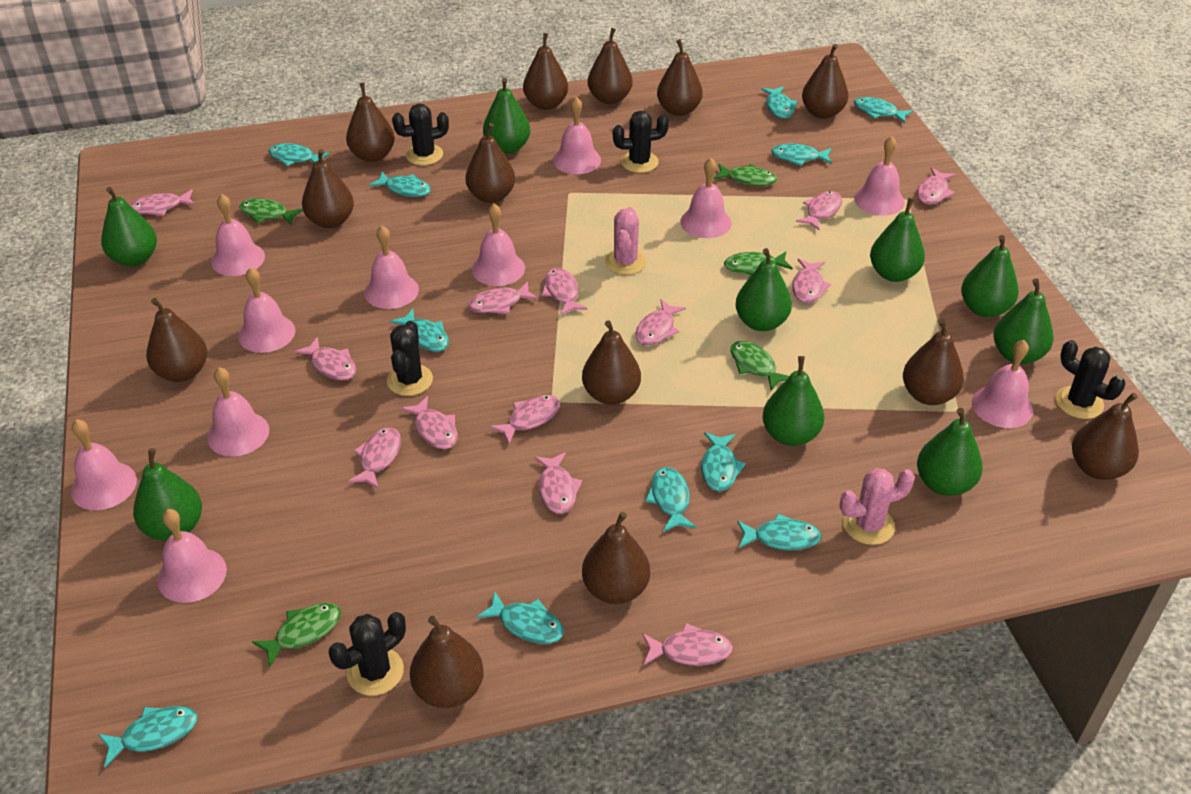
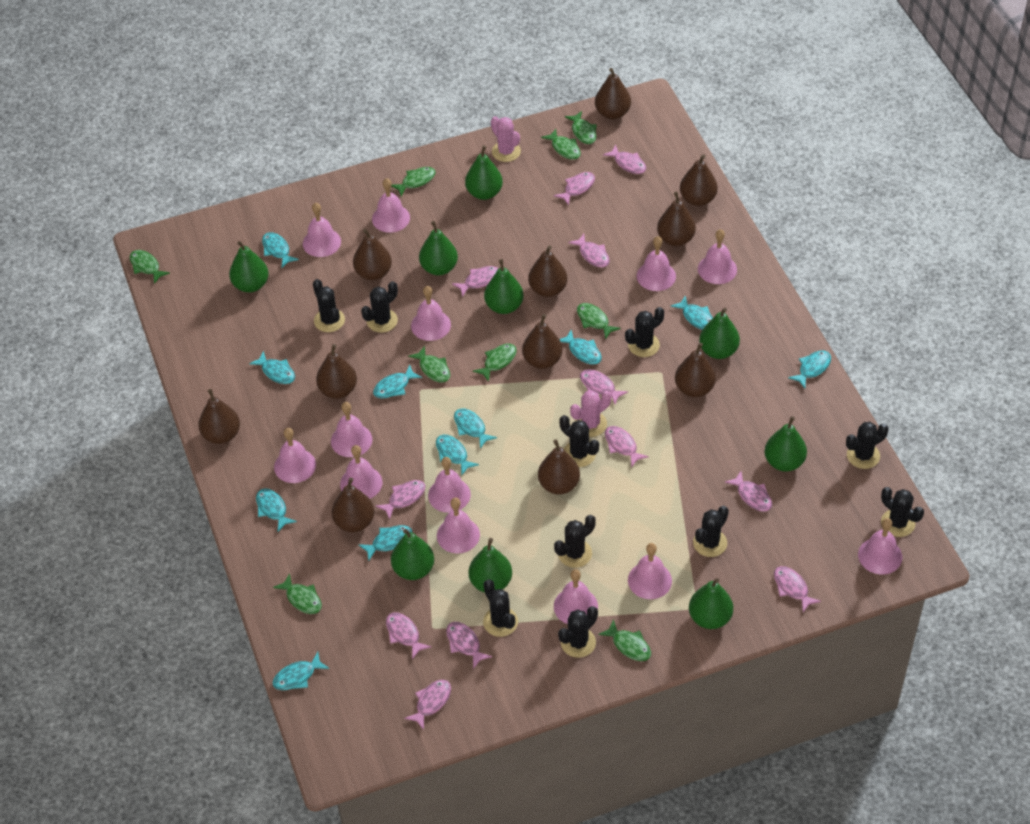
black cactus: [329,612,406,696] [387,321,433,396] [392,104,449,166] [613,111,669,173] [1056,340,1126,419] = 5 -> [313,279,345,332] [361,281,398,333] [483,579,518,637] [554,515,596,568] [558,606,598,658] [559,415,599,467] [625,307,664,357] [693,506,729,557] [846,422,888,469] [881,487,924,537] = 10
brown pear: [146,298,207,382] [302,149,354,228] [346,83,395,162] [410,616,484,708] [465,123,515,203] [523,33,568,110] [582,320,641,405] [582,512,650,604] [588,28,633,104] [657,39,703,116] [802,44,848,119] [903,319,964,405] [1072,393,1139,480] = 13 -> [198,389,240,444] [316,344,357,399] [332,477,375,532] [353,229,392,281] [522,314,563,369] [528,245,567,297] [538,439,580,495] [595,68,631,120] [657,192,696,246] [675,343,716,397] [680,154,718,206] = 11
green fish: [239,198,303,225] [252,603,341,667] [714,164,777,186] [724,252,793,275] [730,341,789,391] = 5 -> [130,250,170,284] [273,573,322,614] [391,167,436,196] [408,346,450,382] [473,344,517,382] [541,129,581,160] [565,111,597,144] [577,303,621,340] [598,619,651,661] = 9
pink bell: [71,419,137,510] [157,509,227,603] [207,367,269,456] [211,194,265,276] [238,267,295,353] [364,226,419,309] [472,204,525,286] [553,97,601,174] [680,158,732,238] [854,136,905,216] [972,340,1033,428] = 11 -> [274,428,316,483] [303,203,341,257] [331,402,372,457] [340,445,382,499] [372,178,410,233] [411,286,451,341] [428,457,471,513] [437,498,480,554] [554,569,598,624] [628,543,672,599] [637,236,676,291] [698,229,737,284] [858,518,902,574] = 13
pink fish: [130,189,195,216] [294,337,357,380] [348,427,401,489] [401,396,458,449] [468,282,538,314] [489,395,560,444] [534,452,582,514] [542,268,587,315] [635,299,686,346] [642,623,733,666] [792,258,831,303] [796,191,842,230] [917,168,955,205] = 13 -> [376,480,425,520] [386,612,431,659] [404,680,451,730] [446,622,492,669] [452,266,499,297] [554,172,595,205] [568,234,610,267] [580,369,628,404] [603,145,646,174] [605,426,649,468] [725,471,772,511] [774,566,821,612] = 12

